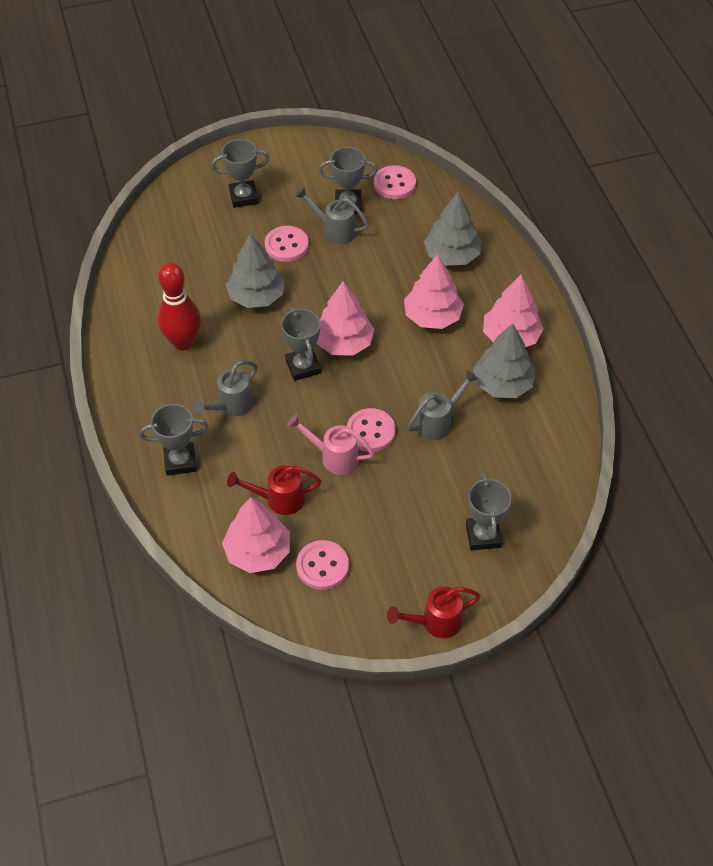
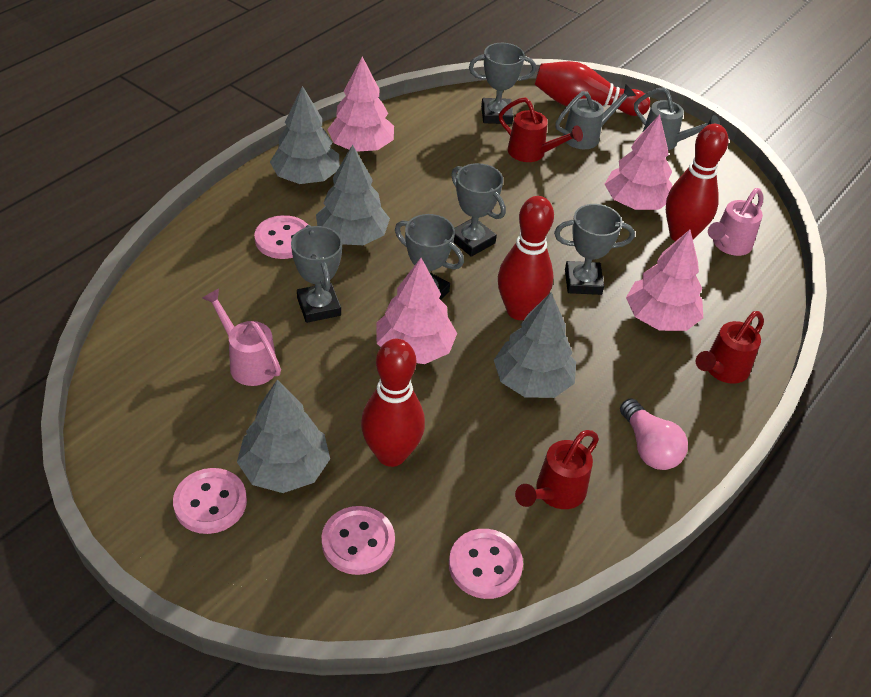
grey tree: [225,233,285,308] [424,192,481,266] [473,323,536,398] = 3 -> [237,379,330,493] [270,86,340,184] [316,144,390,245] [494,292,576,398] = 4
grey watering can: [192,360,258,416] [295,187,369,244] [407,370,479,440] = 3 -> [555,84,636,149] [634,87,720,150] = 2
pink light bulb: none = 0 -> [620,398,688,470] = 1
pink watering can: [287,414,374,474] = 1 -> [202,288,281,386] [708,188,763,256] = 2
red bowling pin: [158,262,201,351] = 1 -> [361,339,425,467] [498,196,554,320] [534,61,650,116] [666,124,728,241] = 4
red watering can: [227,465,322,515] [387,586,481,638] = 2 -> [499,97,583,162] [515,430,599,509] [696,311,764,384] = 3

